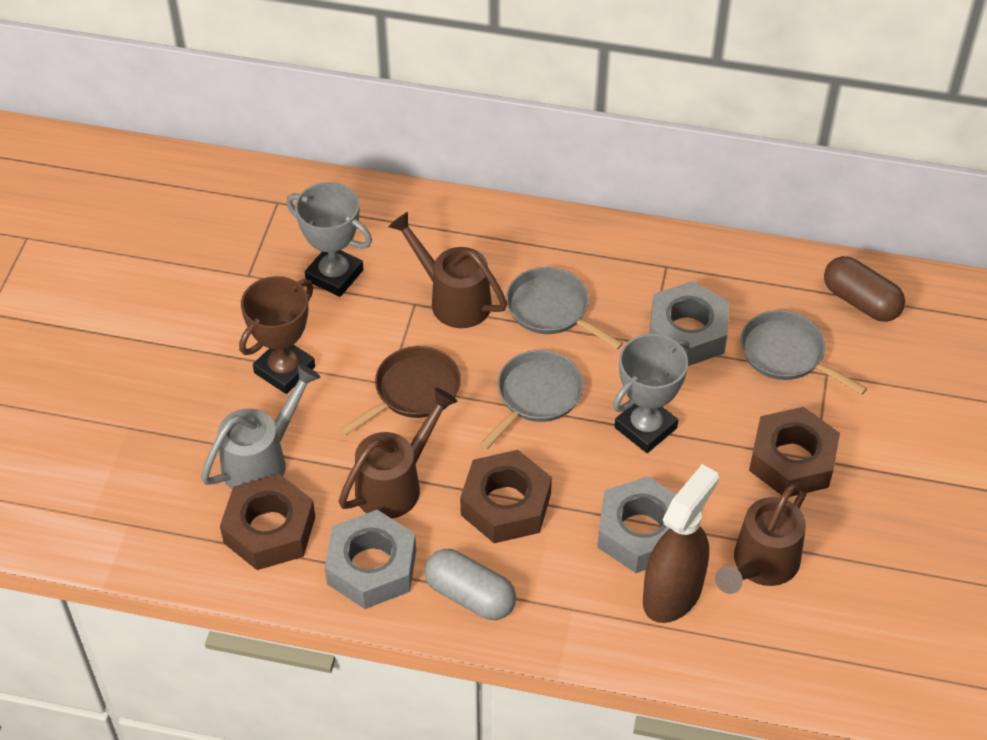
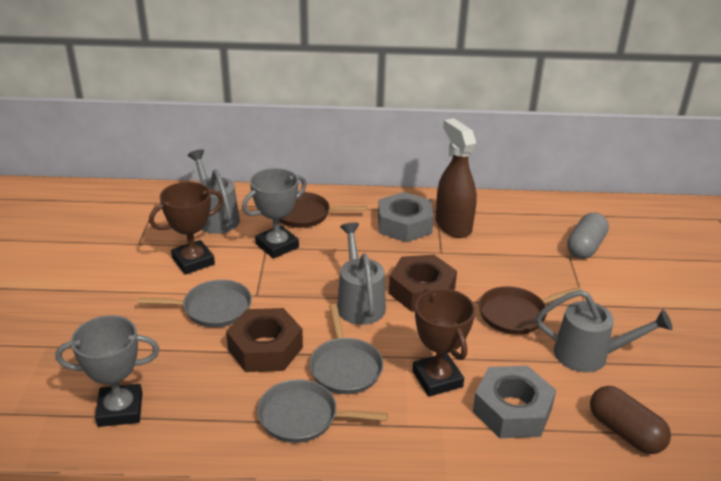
brown nut: [220,474,315,570] [460,450,552,543] [749,407,840,497] = 3 -> [226,308,303,372] [389,255,457,311] = 2
brown pan: [339,346,461,436] = 1 -> [279,192,367,228] [479,286,582,335] = 2
brown trophy: [239,276,315,394] = 1 -> [149,182,224,275] [412,289,475,397] = 2
brown watering can: [339,387,458,518] [388,212,507,328] [715,482,808,594] = 3 -> none = 0
grey nut: [325,510,416,609] [597,476,676,573] [650,281,729,366] = 3 -> [378,192,434,242] [473,366,556,438] = 2
grey watering can: [201,364,321,489] = 1 -> [188,149,240,234] [337,222,386,325] [536,290,673,372] = 3

